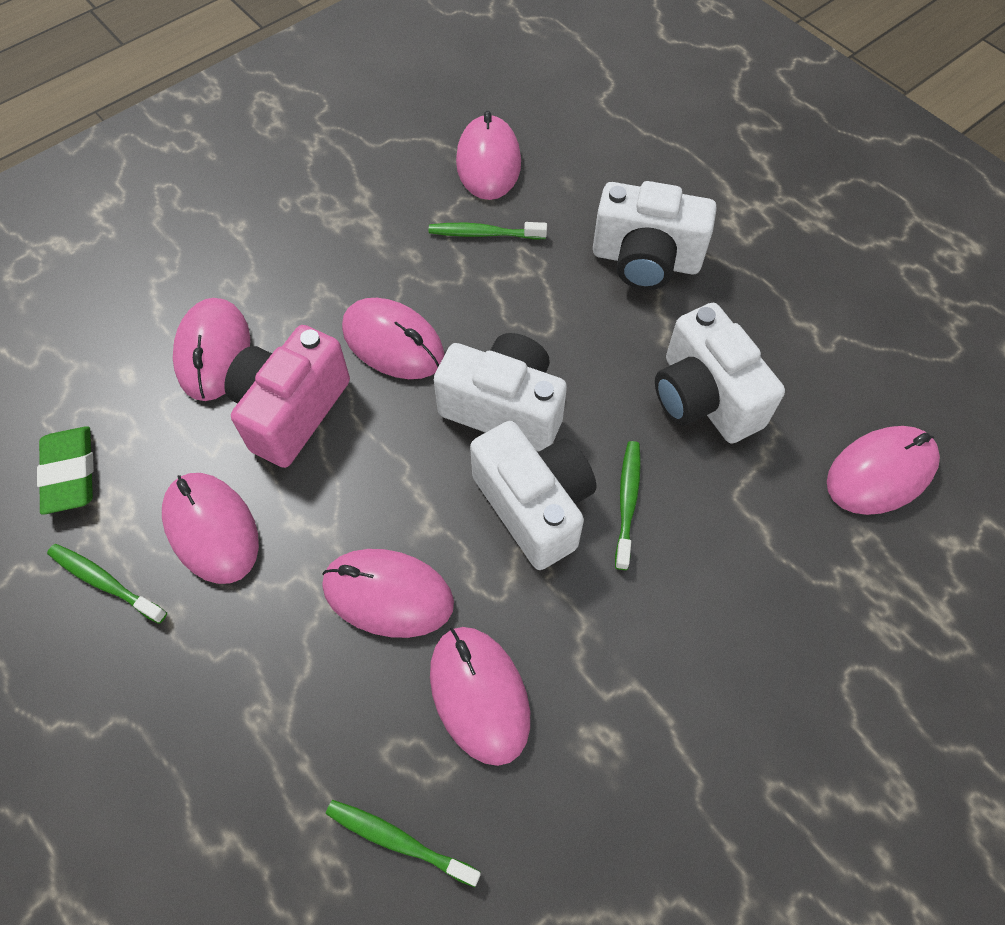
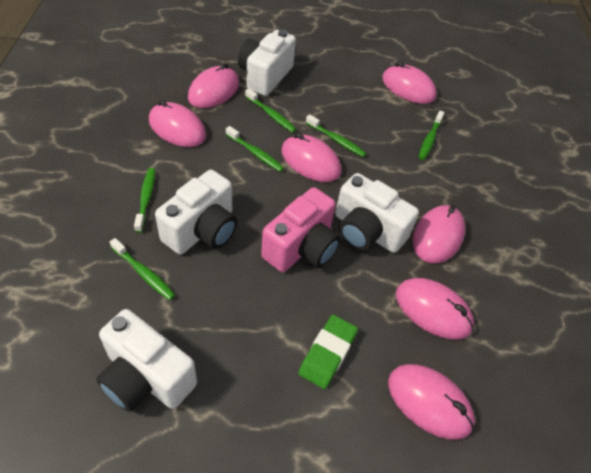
green toothbrush: [47,544,167,624] [326,800,481,887] [429,222,547,240] [615,441,641,570] = 4 -> [110,238,175,300] [134,168,155,233] [226,126,284,172] [245,88,297,133] [306,114,366,157] [419,111,444,160] = 6

